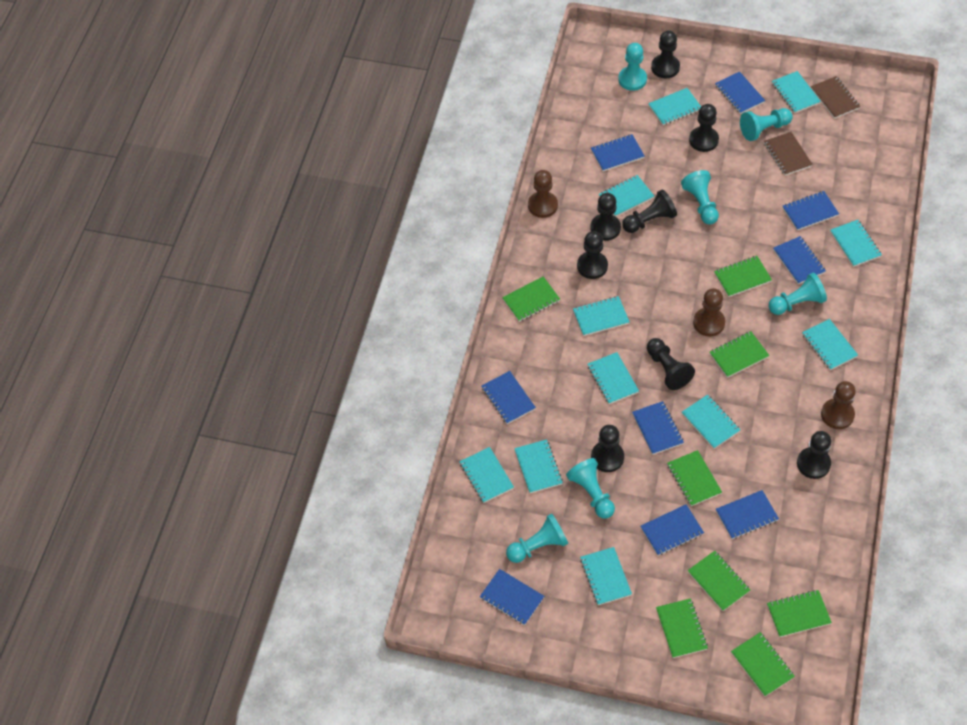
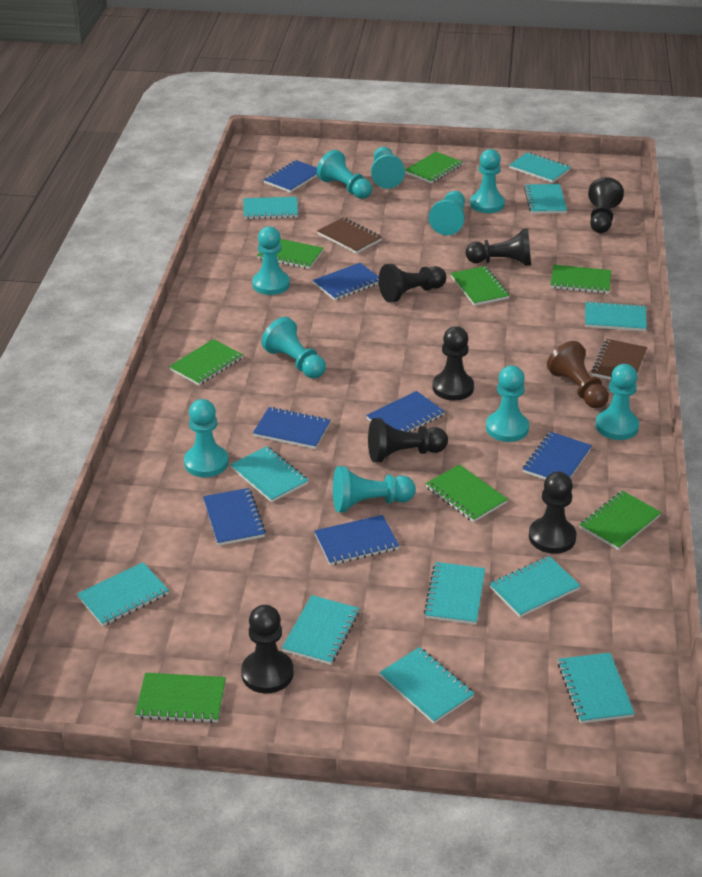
black pawn: [577,231,608,279] [590,193,621,241] [591,425,624,472] [622,189,677,233] [647,338,695,390] [651,30,680,78] [689,104,719,152] [797,431,831,479] = 8 -> [241,605,294,693] [368,418,448,462] [379,264,446,303] [432,326,474,401] [466,229,531,266] [529,472,576,554] [588,177,624,233] = 7
blue notebook: [480,569,544,625] [482,371,536,424] [591,134,645,171] [632,401,684,455] [641,504,704,555] [715,72,765,114] [716,490,779,539] [773,236,826,284] [783,191,839,231] = 9 -> [203,488,266,546] [253,407,331,449] [263,160,317,193] [313,263,379,300] [314,515,399,565] [366,391,445,432] [523,432,592,480] = 7
brown pawn: [528,170,558,218] [693,288,725,336] [821,381,856,429] = 3 -> [547,341,609,408] = 1
turquoise pawn: [506,513,568,563] [566,458,615,519] [618,43,647,91] [681,170,719,224] [740,108,793,141] [769,273,827,315] = 6 -> [184,399,229,477] [252,226,290,295] [261,317,326,378] [317,150,372,199] [333,466,416,512] [371,147,405,189] [429,191,465,235] [470,149,505,213] [486,366,529,442] [595,364,639,440] = 10

